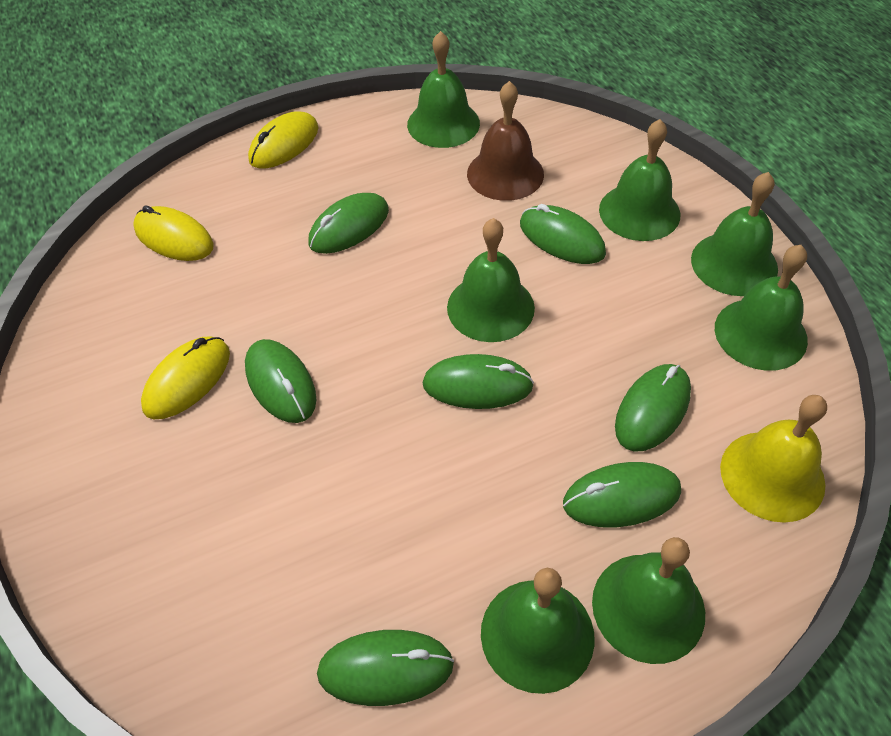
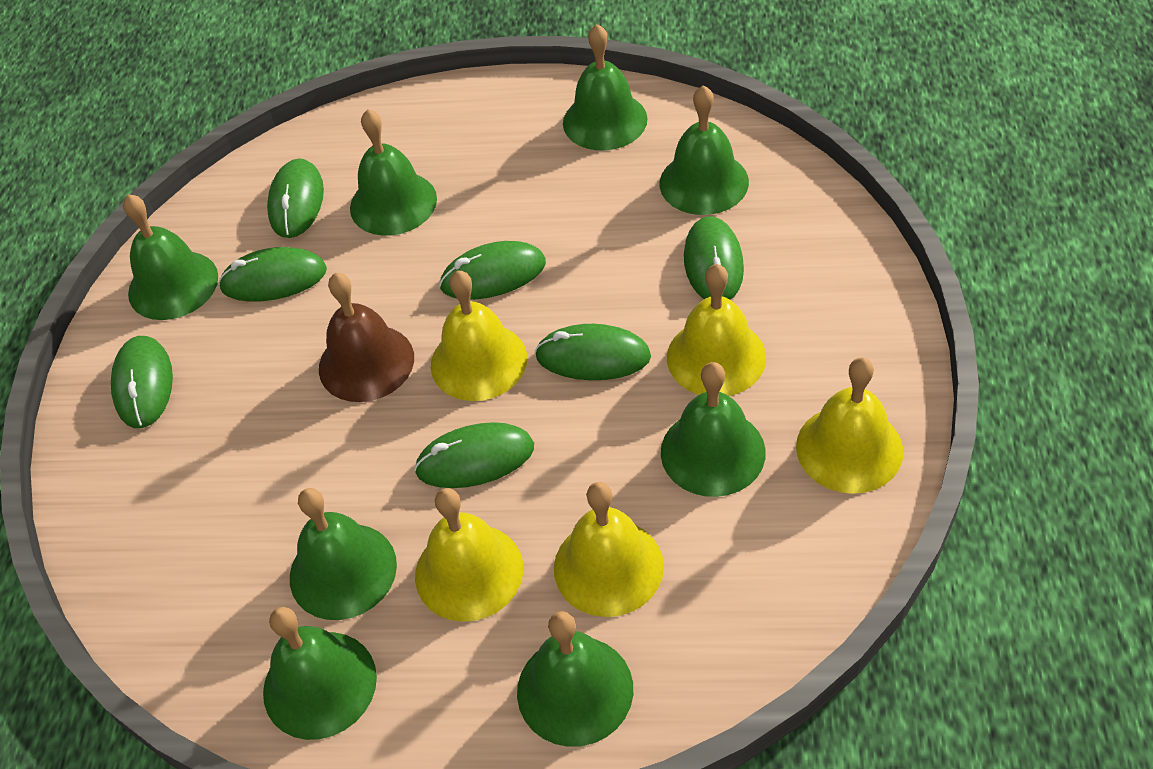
green bell: [407,31,480,148] [447,218,535,342] [481,568,595,694] [592,537,705,664] [599,119,681,241] [691,172,778,296] [715,245,808,371] = 7 -> [123,194,218,320] [263,607,377,740] [290,488,397,620] [350,109,437,236] [517,611,633,747] [563,24,648,150] [660,85,749,215] [661,362,766,497] = 8
yellow bell: [720,395,827,523] = 1 -> [415,488,523,622] [431,271,527,401] [554,482,664,617] [667,264,766,396] [796,358,903,494] = 5
yellow mouse: [133,205,214,261] [141,336,230,419] [248,111,319,169] = 3 -> none = 0

